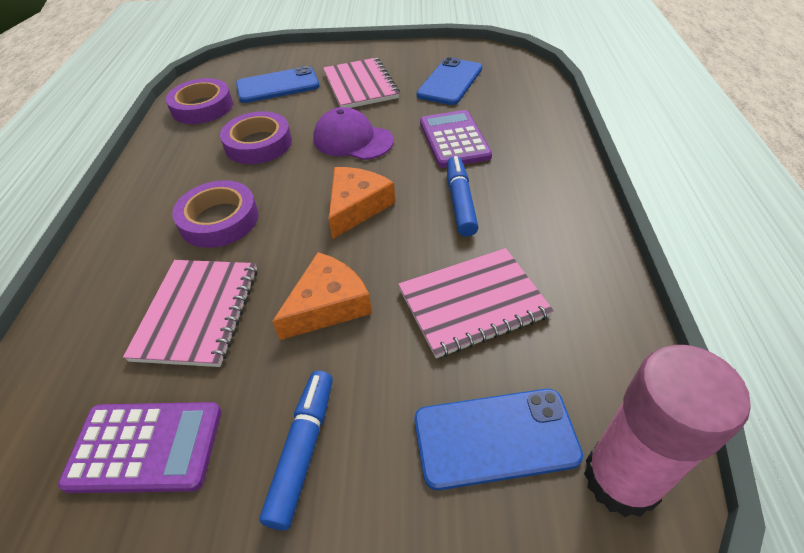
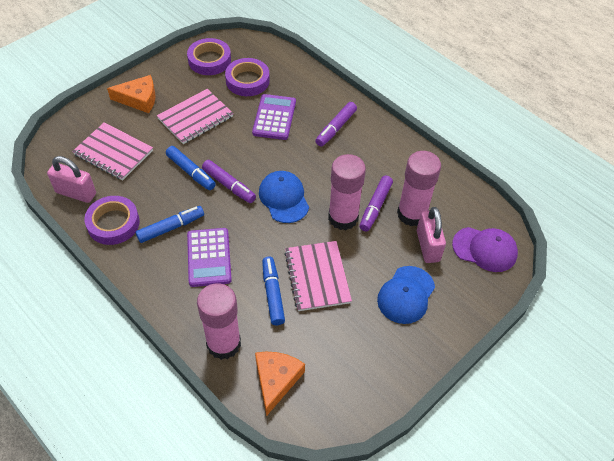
blue cap: none = 0 -> [259,171,309,223] [377,266,435,324] = 2
blue marker: [259,371,333,530] [447,156,479,237] = 2 -> [136,206,204,243] [166,146,216,190] [262,257,285,325] = 3
blue phone: [236,66,319,103] [414,389,583,490] [417,57,482,105] = 3 -> none = 0
pink glue stick: [584,345,751,517] = 1 -> [197,283,241,360] [328,154,366,230] [397,151,441,226] = 3
pink padlock: none = 0 -> [47,156,96,203] [417,207,446,263] = 2
purple marker: none = 0 -> [202,160,256,203] [315,102,357,146] [359,176,393,231] = 3

